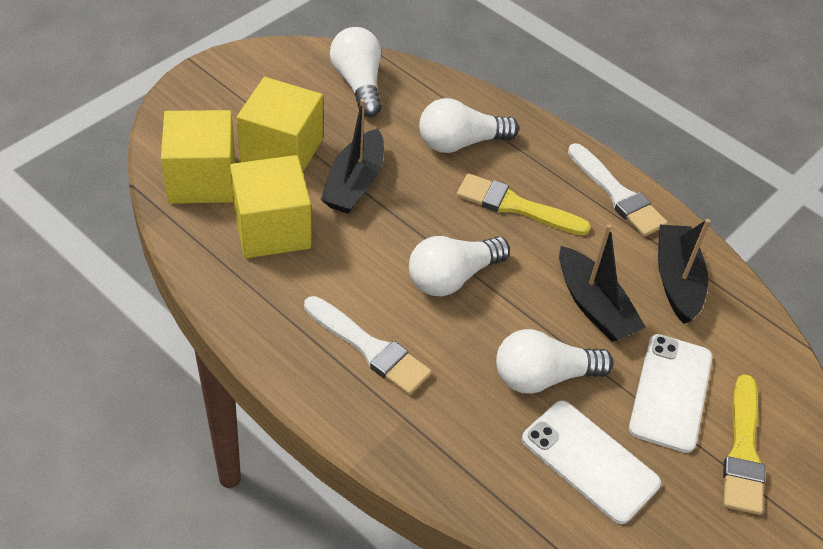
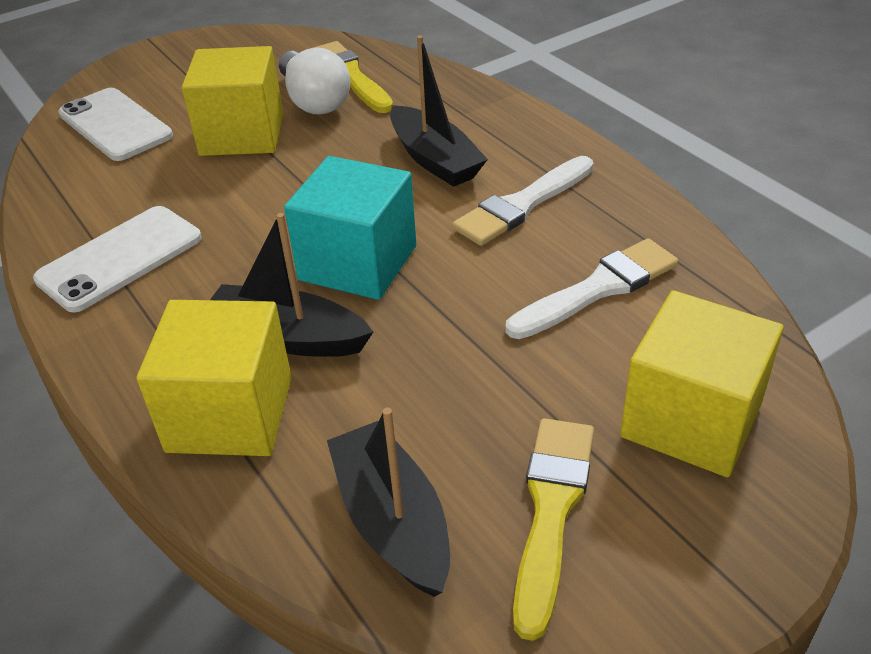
turquoise cube: none = 0 -> [284,156,416,300] = 1
white light bulb: [330,27,382,117] [409,236,510,296] [419,98,519,153] [496,329,614,394] = 4 -> [279,48,350,115] = 1

